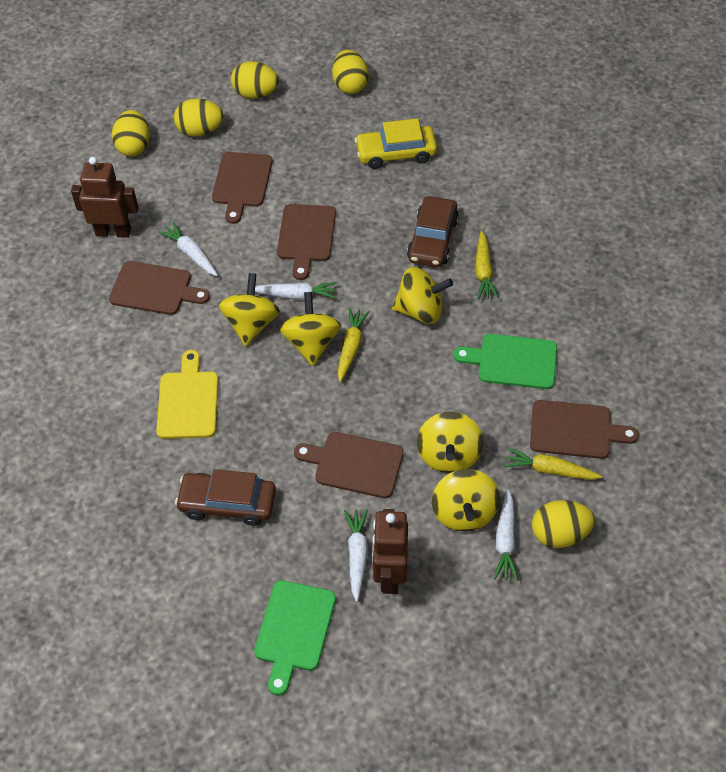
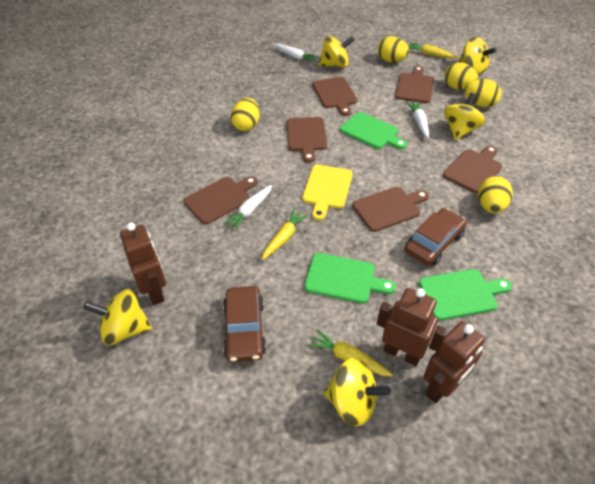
brown cutting board: [109,261,210,315] [212,152,272,224] [277,204,336,280] [294,432,404,498] [530,400,639,459] = 5 -> [183,176,258,224] [287,117,327,163] [312,77,357,116] [352,187,429,232] [395,66,434,103] [443,146,502,193] = 6
brown robot: [71,157,139,238] [372,509,408,594] = 2 -> [120,223,166,305] [377,288,447,366] [423,321,485,403] = 3
green cutting board: [254,580,336,695] [453,334,557,389] = 2 -> [304,253,396,303] [340,112,407,149] [419,269,512,320] = 3
white carrot: [158,221,218,276] [255,282,337,299] [344,509,368,602] [494,490,518,581] = 4 -> [223,185,272,231] [274,44,318,63] [406,101,429,138] = 3
yellow car: [355,118,437,169] = 1 -> none = 0

